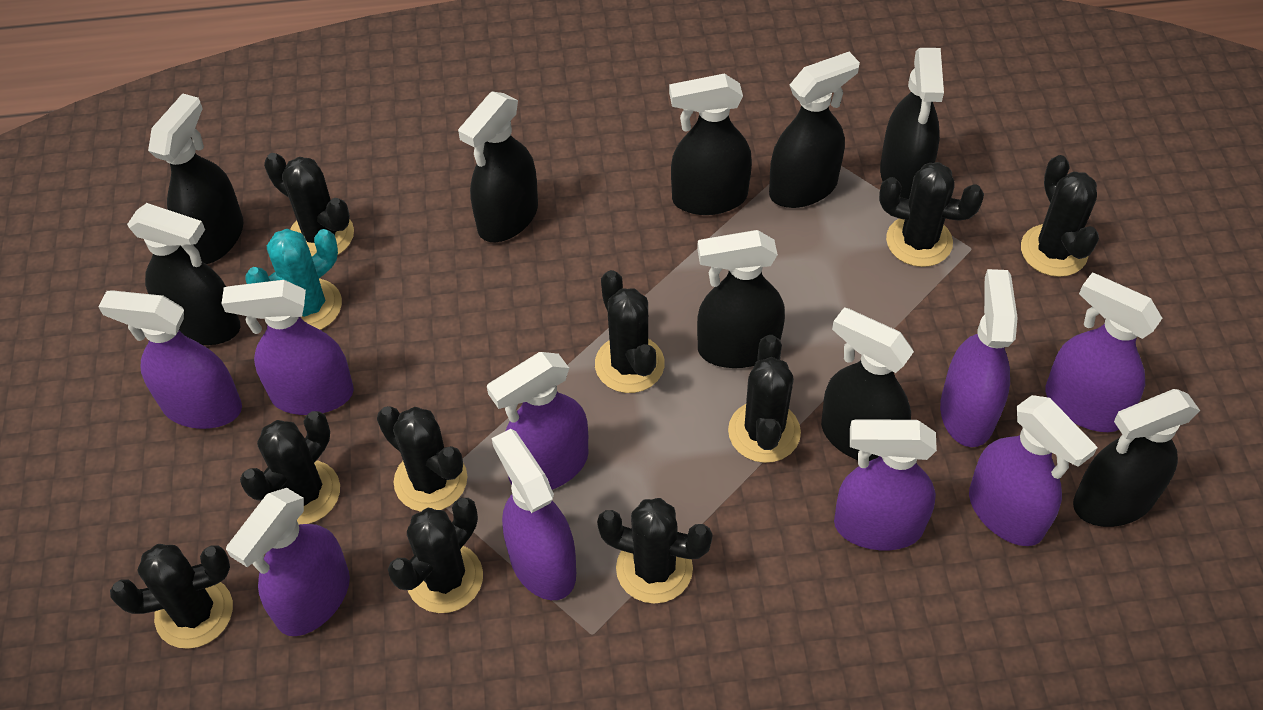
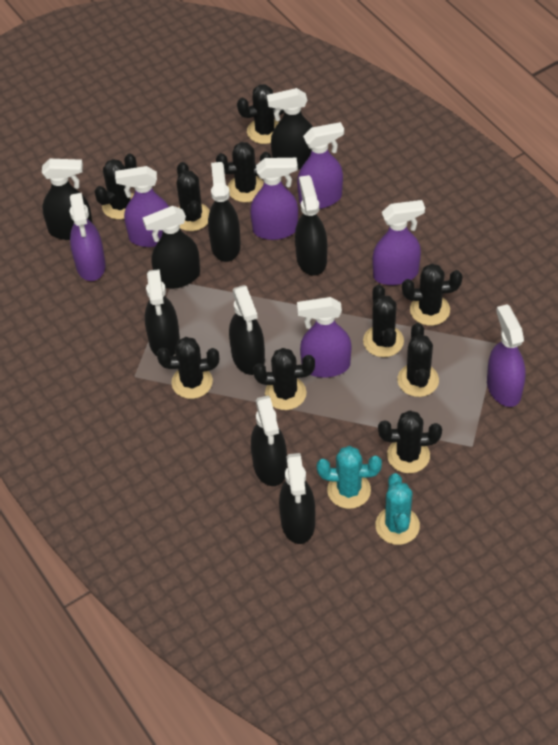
purple spray bottle: [98,290,242,429] [221,280,354,415] [226,488,350,636] [487,352,588,490] [492,429,576,600] [834,419,937,550] [940,269,1018,447] [969,395,1098,546] [1045,272,1162,432] = 9 -> [70,193,106,281] [115,166,169,247] [250,158,298,240] [297,122,344,209] [297,297,351,378] [372,200,425,285] [487,304,526,407] = 7
turquoise cactus: [245,229,342,330] = 1 -> [317,446,382,509] [375,473,420,545] = 2

